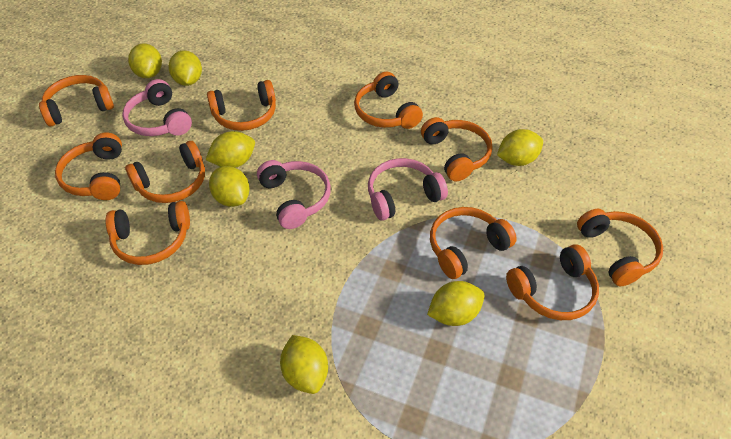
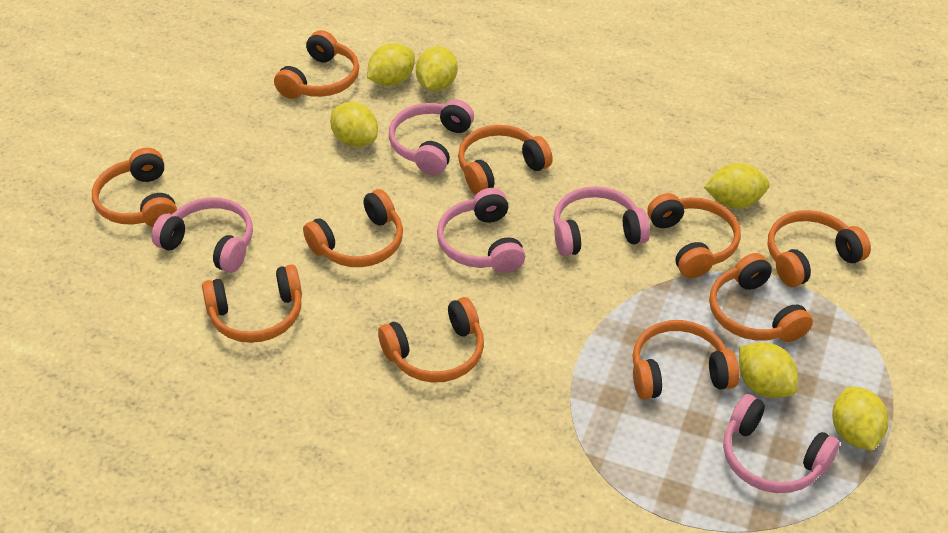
pink headphones: [122,79,192,136] [257,160,330,229] [368,158,448,221] = 3 -> [151,197,253,273] [389,100,474,175] [437,188,525,273] [553,186,650,256] [723,394,840,493] = 5
yellow lemon: [128,43,162,78] [168,50,202,86] [206,131,255,168] [209,166,250,207] [280,335,328,394] [427,281,485,326] [497,129,543,166] = 7 -> [330,102,378,147] [367,43,415,86] [416,46,458,91] [704,163,770,209] [739,342,798,398] [832,386,889,451] = 6

